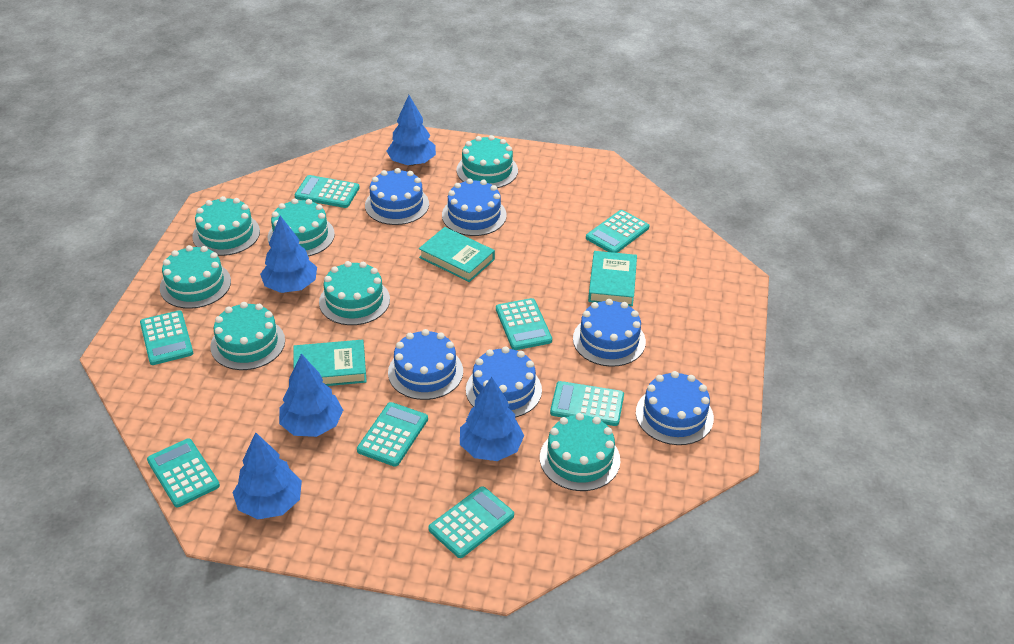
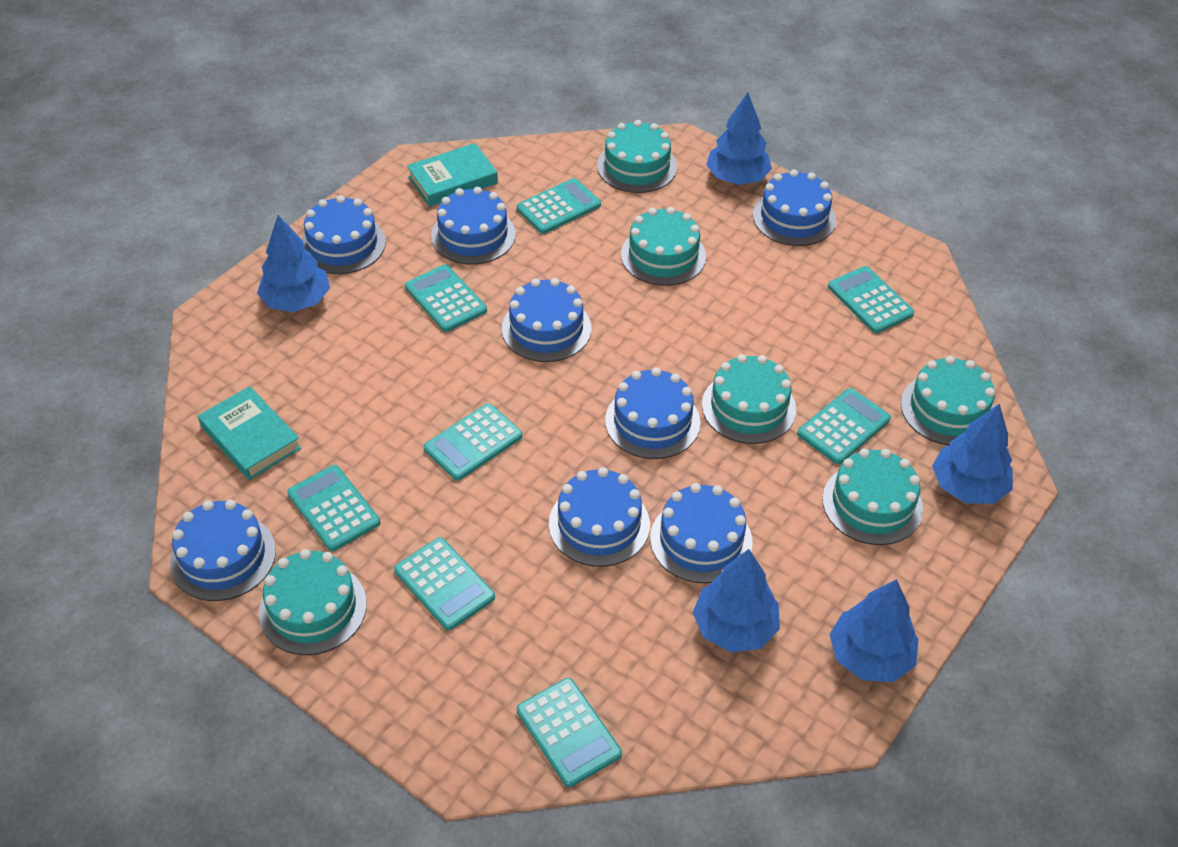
blue cake: [365,168,429,225] [388,329,463,400] [442,179,507,236] [466,346,542,417] [573,299,646,367] [636,371,714,445] = 6 -> [170,500,276,601] [302,195,386,274] [431,187,516,265] [502,278,591,362] [549,467,650,567] [605,368,700,459] [650,483,752,583] [753,169,836,246] = 8
turquoise book: [293,340,367,386] [419,227,495,282] [588,251,637,306] = 3 -> [198,386,302,480] [407,143,498,207] = 2
turquoise cake: [160,245,231,309] [192,196,260,256] [210,302,285,370] [268,198,335,256] [319,261,390,325] [456,135,518,188] [540,413,620,491] = 7 -> [259,549,367,655] [597,120,677,193] [621,207,706,286] [702,354,796,444] [822,449,923,545] [901,356,995,446] = 6

